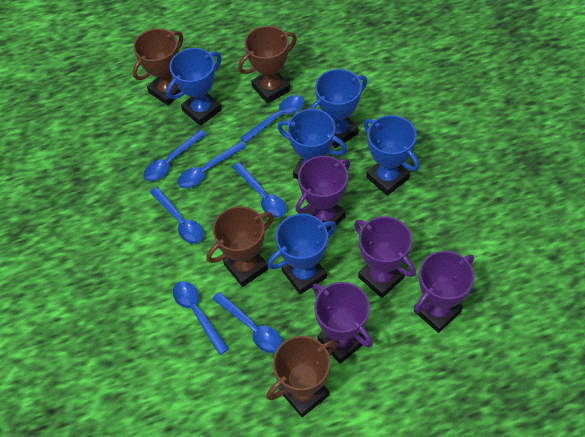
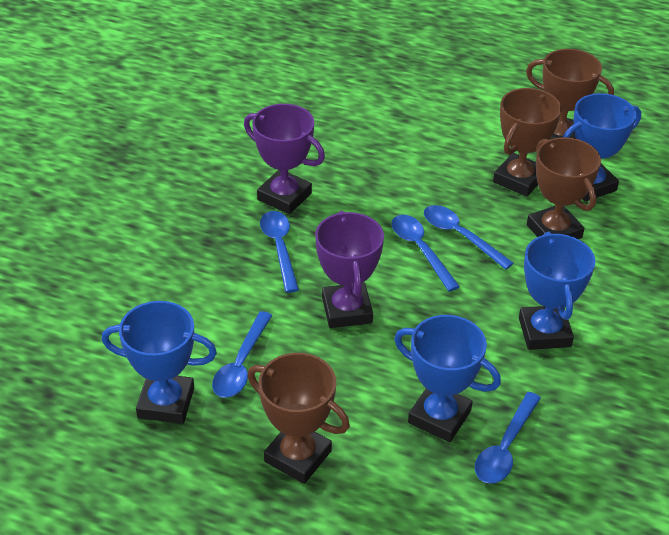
blue spoon: [143,130,207,181] [150,187,204,244] [173,281,229,355] [178,141,246,189] [212,292,282,353] [232,162,287,218] [240,95,305,144] = 7 -> [212,311,272,398] [260,211,299,293] [392,214,460,291] [424,205,514,270] [475,392,541,484] = 5
blue trophy: [166,48,222,126] [267,214,336,294] [277,109,347,179] [310,69,367,148] [364,115,419,196] = 5 -> [102,301,217,424] [394,315,501,442] [519,232,595,350] [563,93,641,202] = 4
purple trophy: [295,156,350,232] [312,282,373,364] [354,216,416,298] [414,251,475,333] = 4 -> [244,104,325,214] [315,211,384,328] = 2

